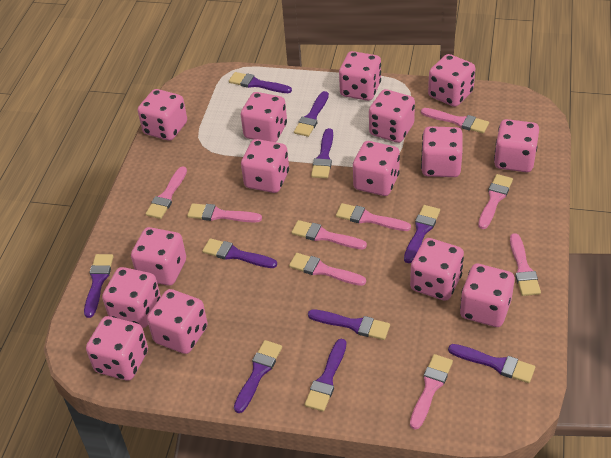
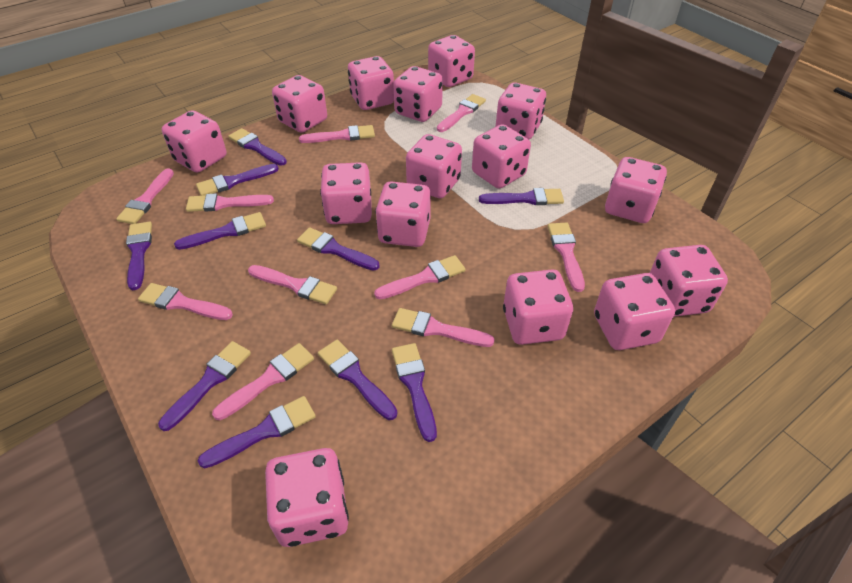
pink brush: [145,166,187,219] [187,203,262,222] [289,253,366,286] [291,220,367,249] [336,203,411,231] [410,354,453,430] [421,108,489,133] [478,174,513,229] [510,233,541,296] = 9 -> [116,168,174,224] [138,283,233,320] [186,193,274,212] [212,343,314,420] [248,265,337,304] [299,125,375,143] [374,255,466,299] [392,308,495,347] [437,94,486,132] [548,222,585,292] = 10

